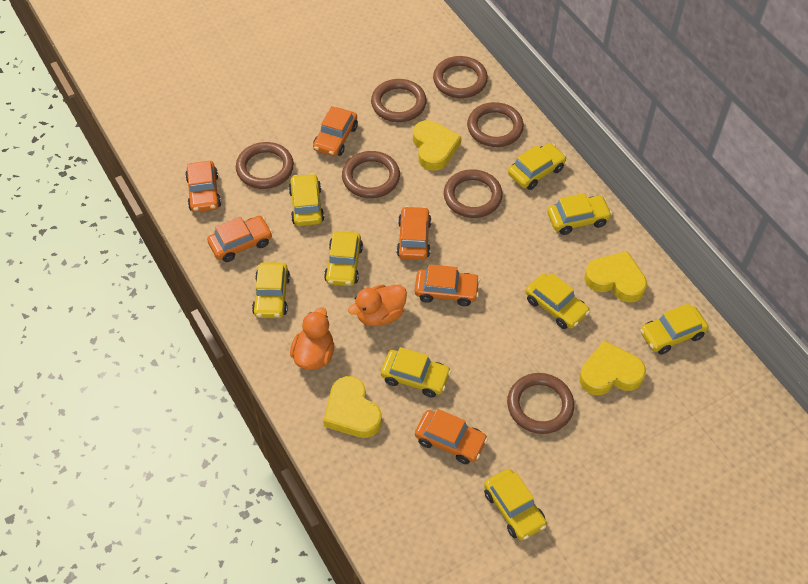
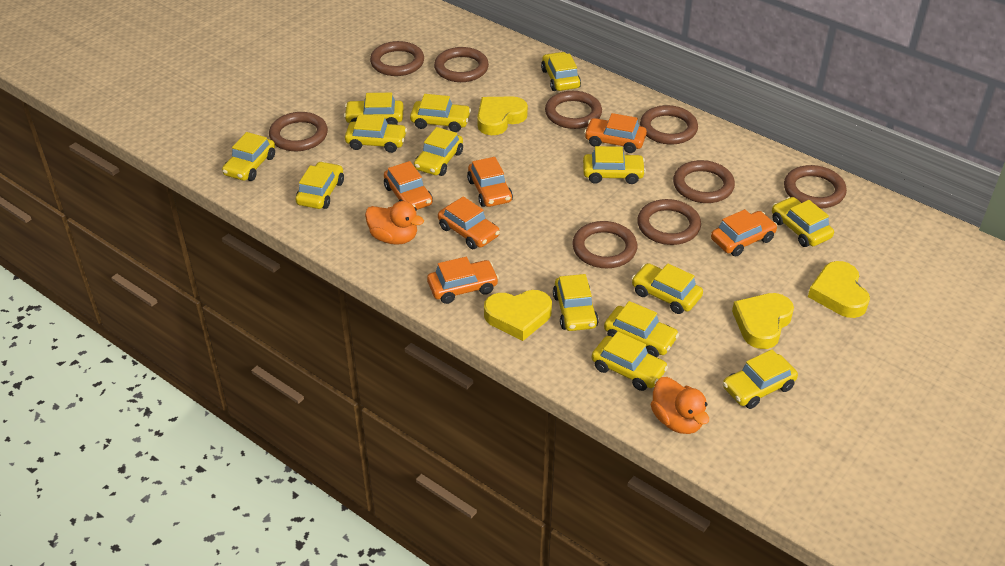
brown ring: [236,142,294,189] [342,151,400,198] [371,79,427,122] [433,56,488,98] [444,169,503,218] [467,102,524,147] [507,373,574,434] = 7 -> [269,112,328,151] [370,41,424,76] [434,47,489,82] [545,91,602,129] [572,221,637,268] [637,199,701,245] [640,105,698,145] [673,160,735,203] [784,165,847,209] = 9
yellow car: [252,262,290,318] [289,173,324,226] [324,231,363,286] [381,347,451,398] [484,469,547,540] [508,143,566,190] [525,273,590,329] [547,193,612,235] [640,304,708,355] = 9 -> [222,132,275,181] [295,161,344,209] [344,93,404,125] [345,114,407,153] [410,94,471,132] [414,127,463,176] [541,52,581,91] [553,274,599,331] [583,146,646,184] [592,331,668,391] [604,301,679,357] [632,263,703,314] [723,349,798,409] [772,197,834,247] = 14

